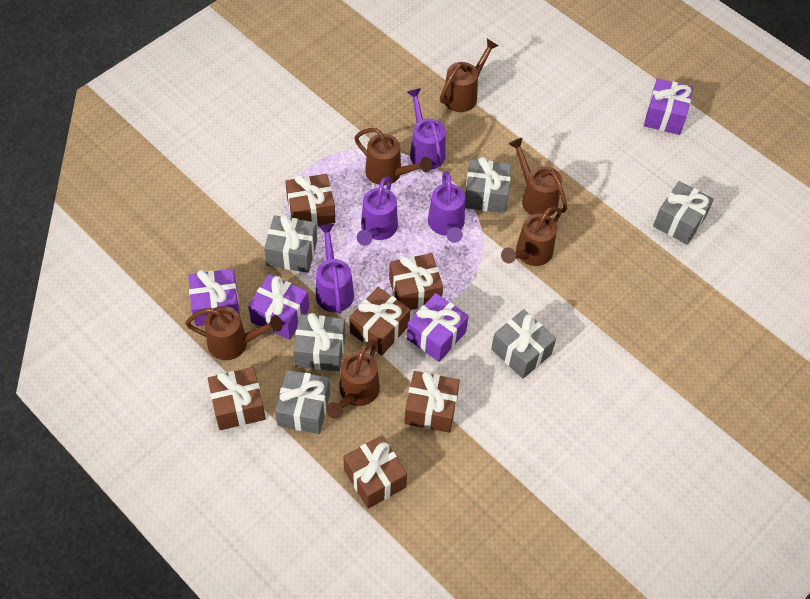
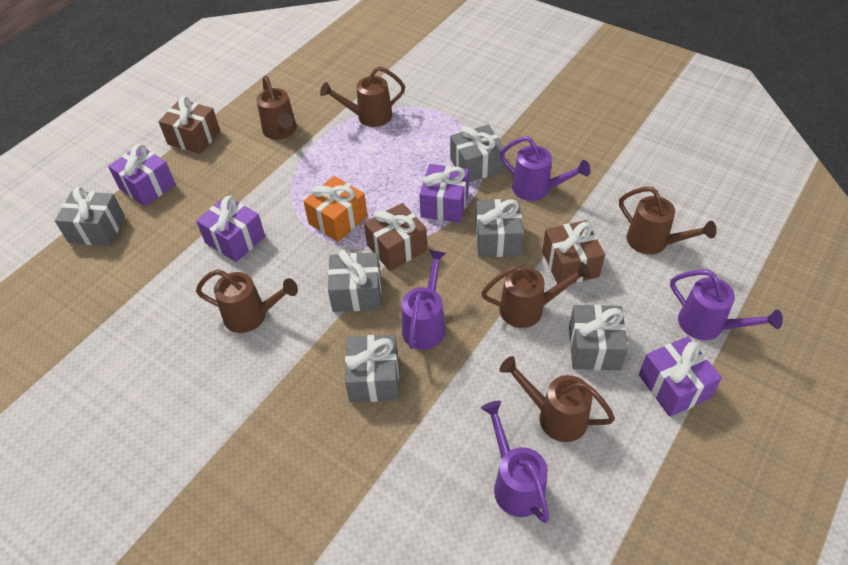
brown gift: [208,367,266,430] [285,174,335,226] [343,435,407,509] [349,287,410,356] [389,253,443,310] [404,371,460,433] = 6 -> [158,96,220,154] [364,203,427,271] [542,220,605,284] = 3
orange gift: none = 0 -> [303,176,367,242] = 1

